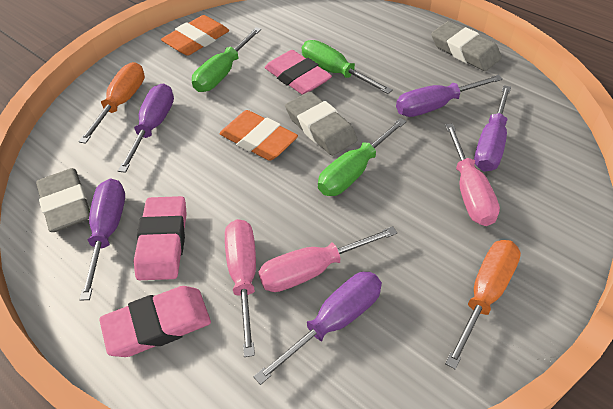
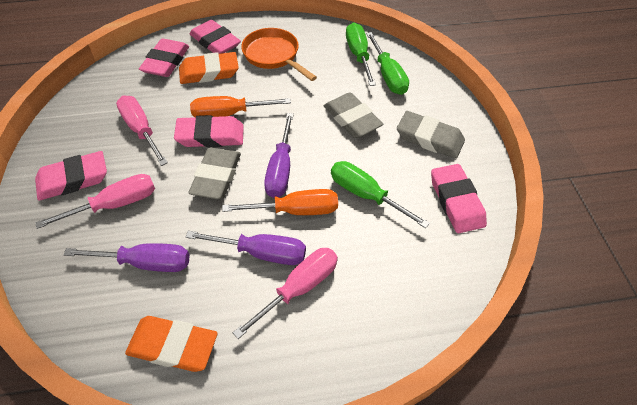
orange pan: none = 0 -> [241,28,317,81] = 1
pink eraser: [99,286,211,357] [134,196,187,280] [265,50,332,95] = 3 -> [35,151,107,201] [139,38,189,77] [174,115,244,147] [190,20,241,54] [431,164,487,233] = 5
purple screwdriver: [79,178,125,301] [118,83,174,173] [253,272,382,385] [396,75,503,117] [474,85,511,172] = 5 -> [64,243,190,272] [186,231,306,265] [264,113,294,198] = 3

